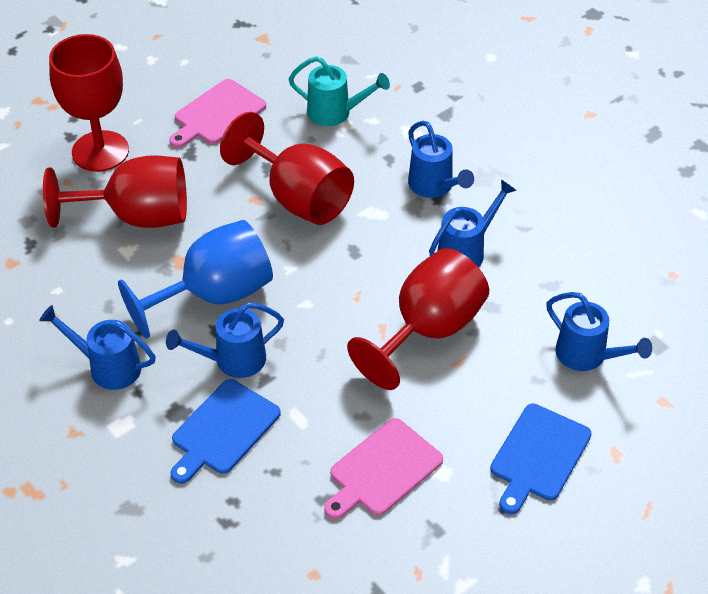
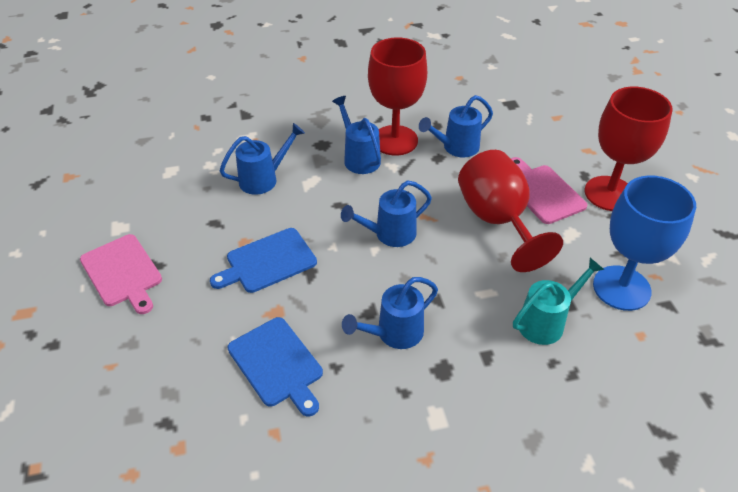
red goblet: [43,155,187,228] [49,34,129,172] [220,112,354,225] [347,248,489,390] = 4 -> [368,37,427,156] [458,150,563,272] [585,87,673,211] = 3

